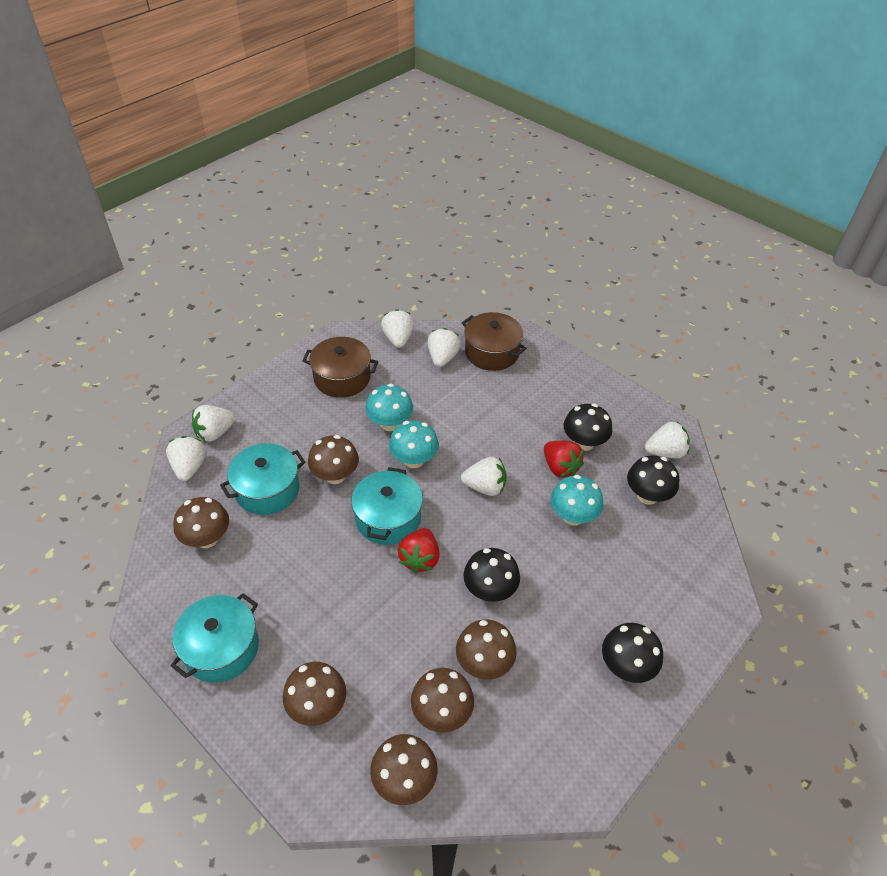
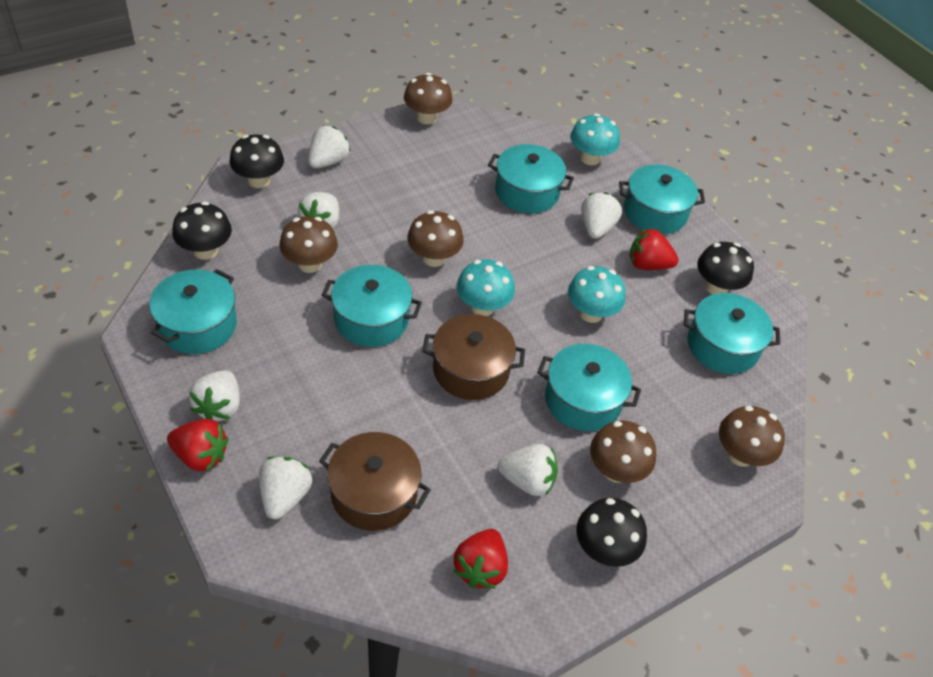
brown mushroom: [173,497,229,548] [283,662,346,726] [308,435,359,484] [370,734,438,805] [411,668,474,733] [456,620,517,680] = 6 -> [279,216,338,273] [404,73,453,124] [407,210,464,267] [590,421,656,483] [719,406,785,467] = 5
red strawberry: [398,528,440,573] [544,441,584,478] = 2 -> [167,419,229,472] [453,529,508,589] [629,228,679,270] = 3
turquoise pot: [170,593,259,683] [220,443,306,515] [351,467,423,545] = 3 -> [149,269,237,354] [322,265,422,347] [488,144,574,214] [537,344,641,431] [619,164,705,234] [684,293,780,374] = 6

